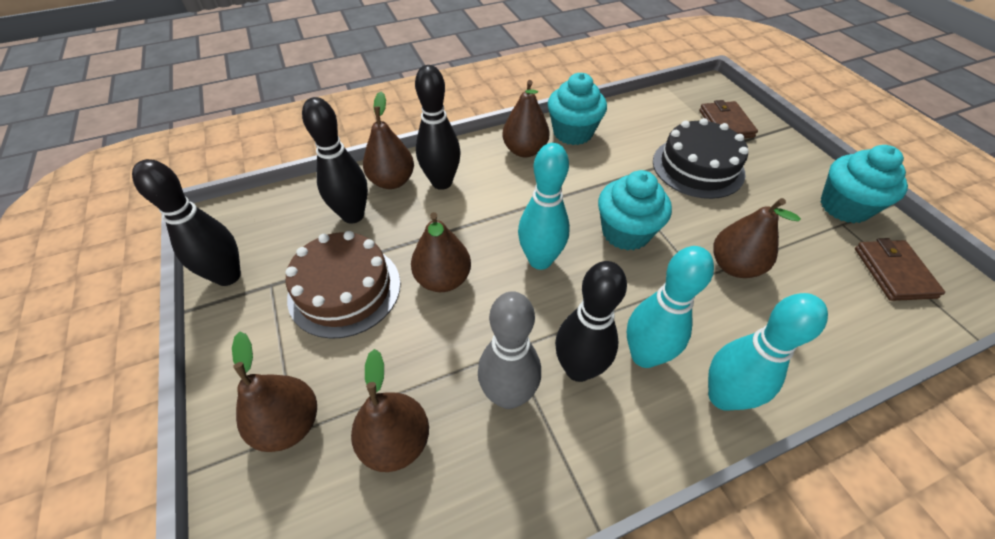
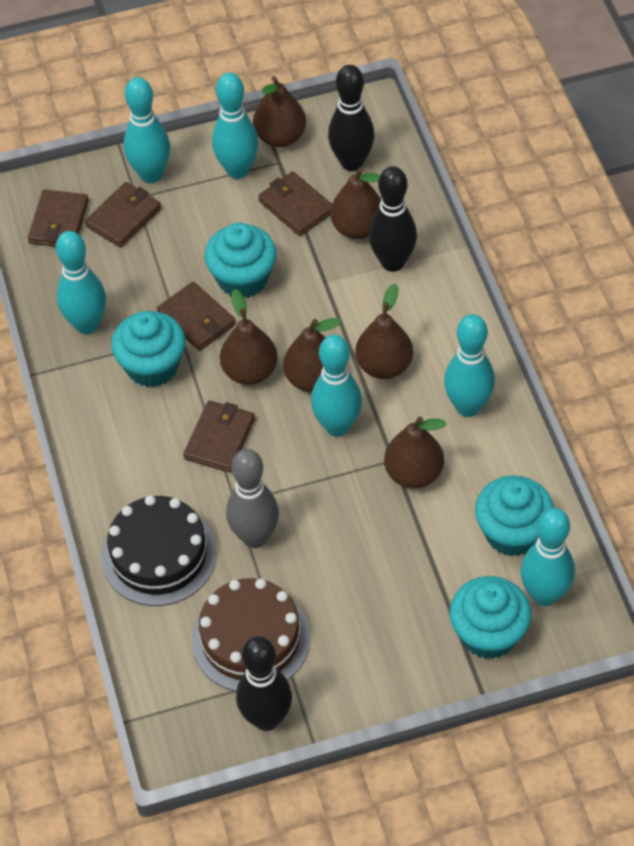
black bowling pin: [132,159,241,286] [302,97,368,224] [415,65,461,190] [555,261,627,382] = 4 -> [236,637,292,731] [328,65,374,171] [369,166,417,272] = 3
brown wallet: [699,100,758,138] [855,238,945,301] = 2 -> [28,189,89,247] [85,182,161,248] [157,282,236,351] [183,401,255,472] [258,171,332,236] = 5
turquoise bowling pin: [518,143,570,270] [627,246,714,368] [708,293,828,411] = 3 -> [56,231,106,334] [124,77,170,183] [212,73,258,179] [311,335,362,437] [444,314,495,417] [521,508,575,606] = 6
turquoise cupcake: [548,73,607,145] [598,170,672,251] [820,145,908,223] = 3 -> [111,311,185,388] [204,223,276,298] [450,576,531,659] [475,475,554,556] = 4

